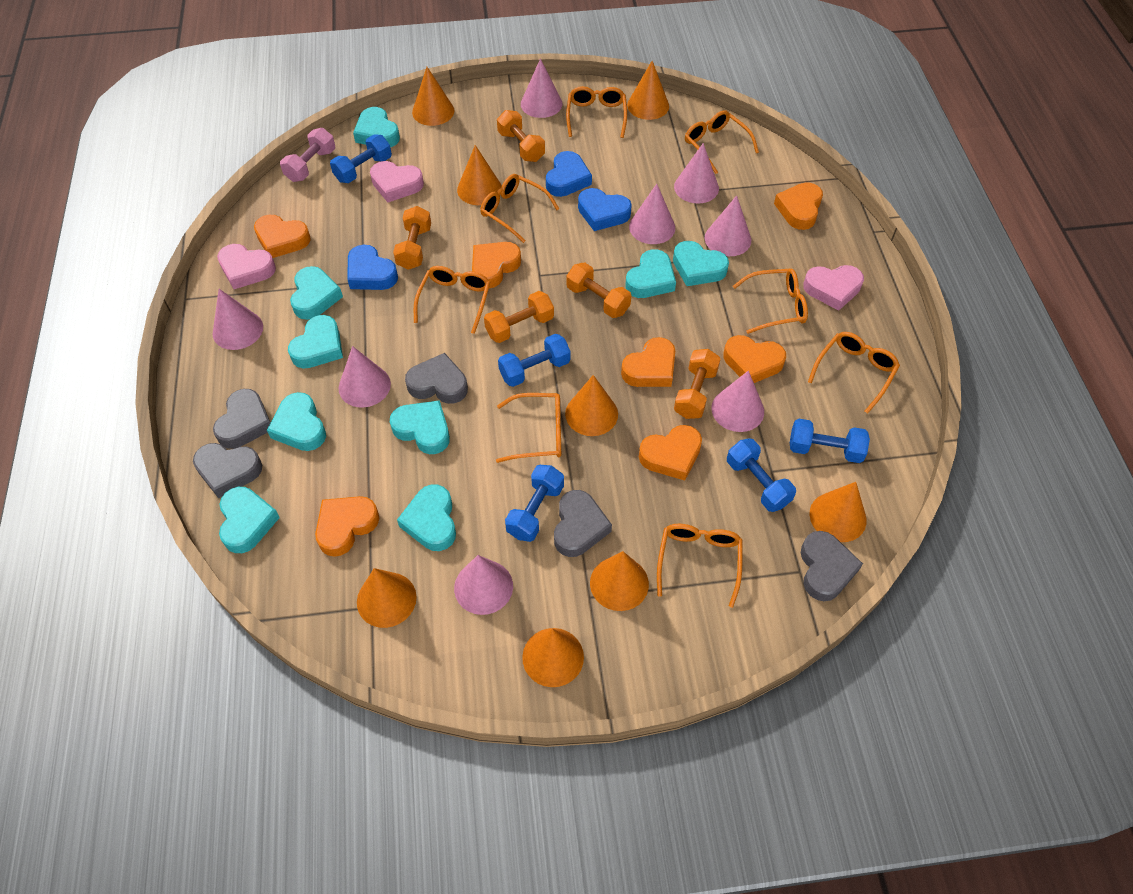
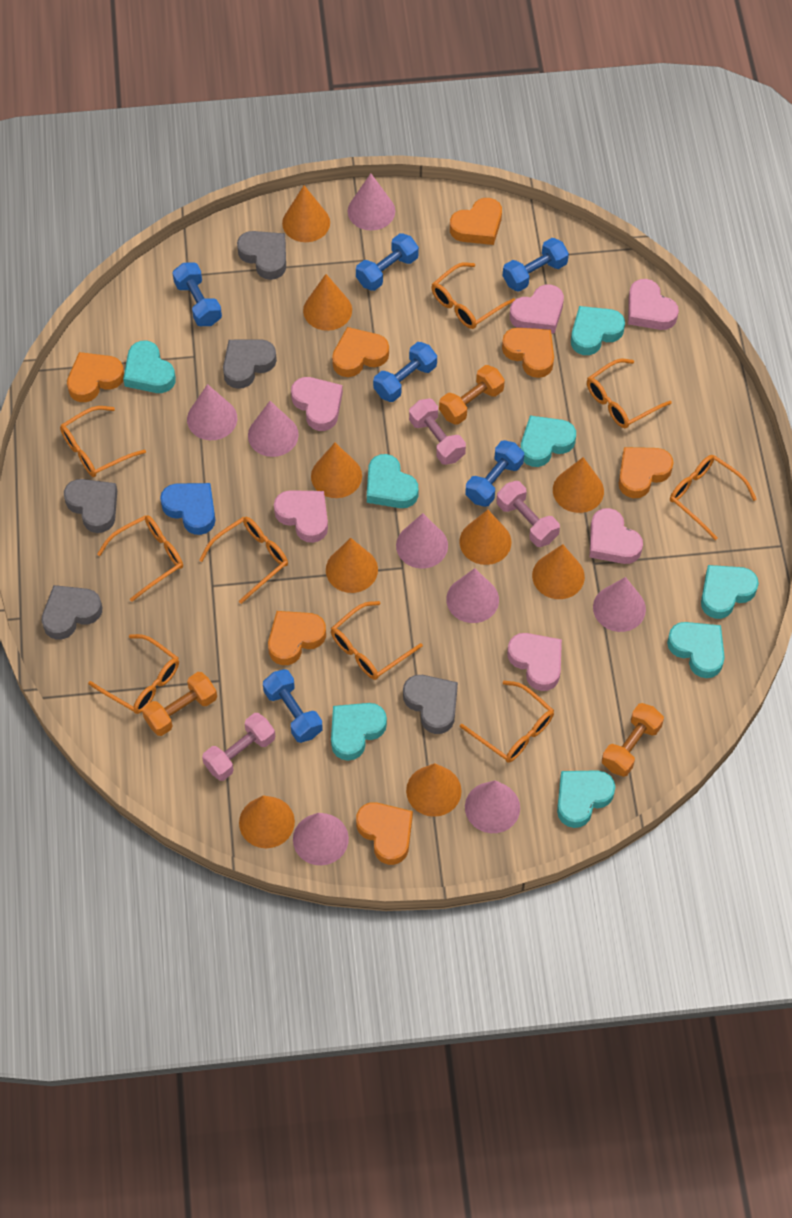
blue dumbbell: [330,135,392,183] [498,334,571,387] [505,465,564,542] [727,438,796,512] [790,419,870,463] = 5 -> [173,263,222,326] [263,669,323,743] [356,233,419,291] [373,342,437,402] [465,440,524,507] [503,238,569,292] = 6
blue heart: [347,245,398,290] [546,151,592,197] [578,188,632,231] = 3 -> [160,483,215,535] = 1
orange cone: [357,568,417,628] [412,67,454,126] [457,145,502,205] [522,628,584,687] [565,375,618,436] [590,551,649,611] [627,61,669,120] [809,482,867,542] = 8 -> [239,795,295,848] [282,185,330,242] [303,274,352,331] [311,443,362,498] [326,538,378,593] [406,763,462,817] [459,510,511,565] [532,544,585,599] [553,457,604,513] = 9
orange dumbbell: [393,206,431,270] [484,291,554,343] [497,110,545,162] [566,263,631,318] [674,349,721,419] = 5 -> [142,672,217,736] [439,365,505,425] [602,703,664,777] = 3
orange glasses: [414,266,490,334] [480,174,559,243] [496,393,561,463] [566,86,627,138] [657,524,743,608] [685,110,759,174] [733,268,808,334] [808,332,900,414] = 8 -> [60,406,146,477] [88,634,179,714] [97,515,183,602] [199,517,288,604] [331,601,423,680] [431,262,515,329] [460,681,554,763] [587,359,672,428] [670,455,757,540] = 9
pink dumbbell: [280,128,335,182] = 1 -> [202,713,275,781] [409,398,466,465] [497,481,560,547] = 3
pink heart: [217,244,276,289] [370,161,424,202] [803,265,864,311] = 3 -> [274,490,328,543] [291,377,343,431] [507,633,562,691] [510,284,564,334] [590,508,643,564] [628,279,679,330] = 6
turquoise heart: [219,487,280,553] [267,392,326,451] [288,315,343,369] [290,266,343,320] [353,107,400,147] [390,400,450,454] [397,485,456,551] [625,249,676,298] [673,241,729,286] = 9 -> [123,340,176,393] [331,703,387,761] [367,454,419,508] [520,416,576,467] [557,770,615,828] [571,306,625,355] [667,622,725,678] [701,565,759,619] = 8

